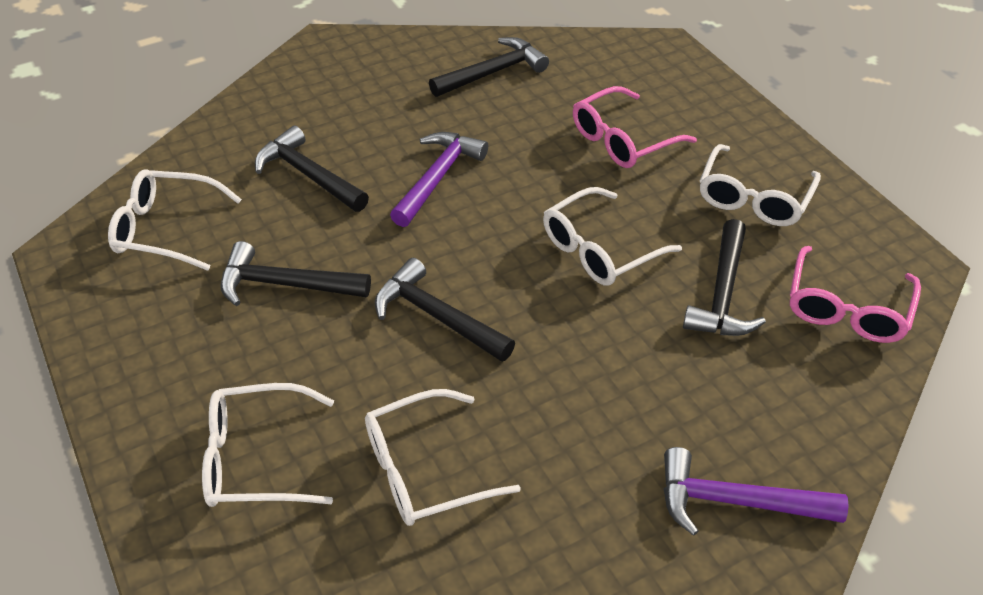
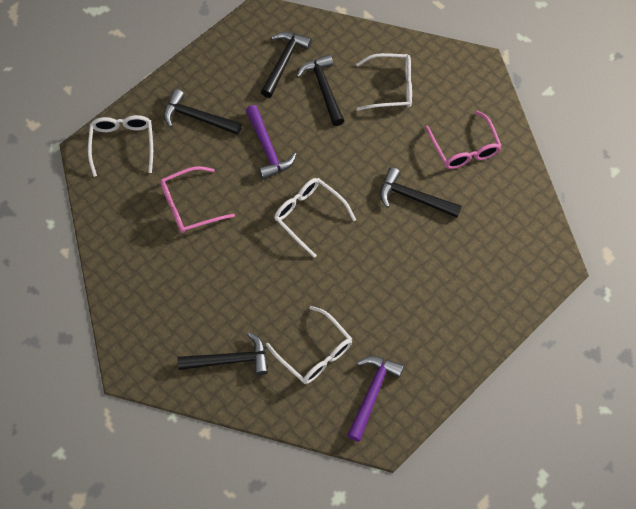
white glasses: [108,169,242,271] [202,383,334,507] [365,389,521,526] [543,187,682,286] [700,144,821,226] = 5 -> [88,115,153,177] [266,306,352,384] [274,178,356,258] [356,53,412,111] = 4

